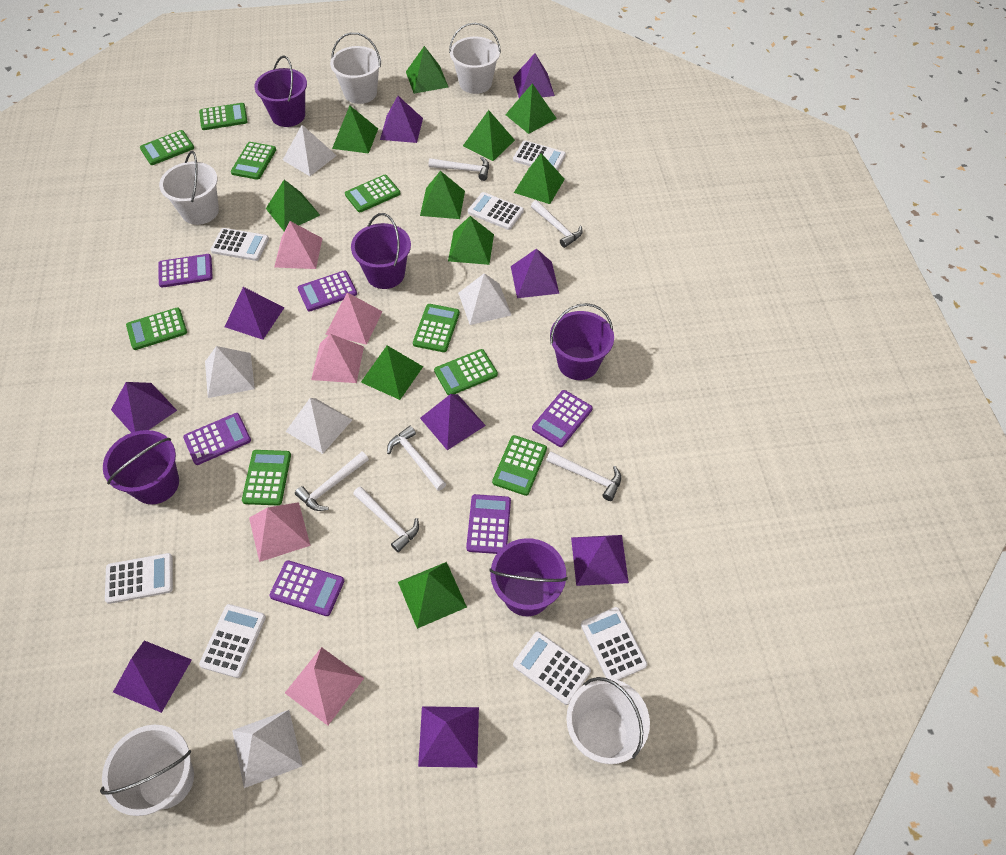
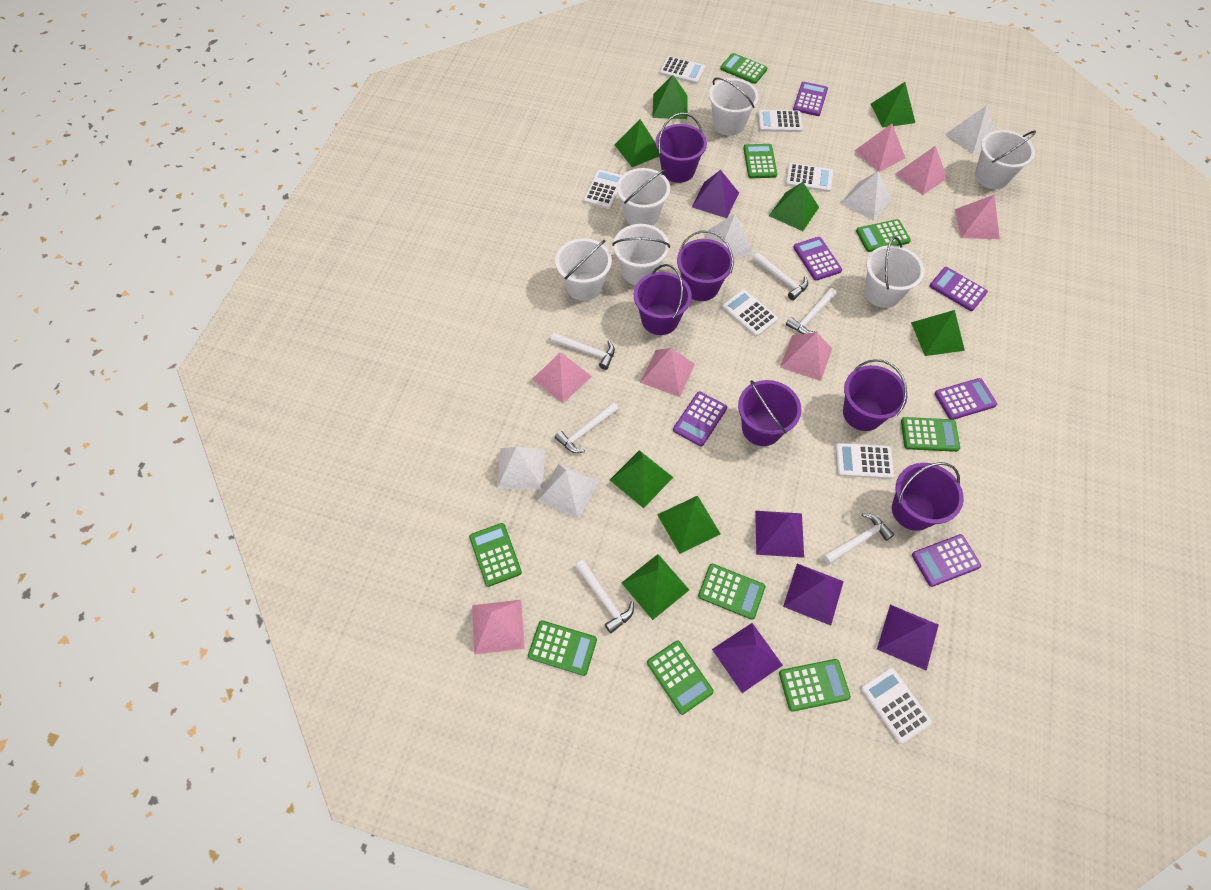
green pyramid: [266,180,320,231] [332,105,378,154] [361,345,423,400] [398,562,467,629] [406,46,448,94] [420,171,465,219] [448,216,494,265] [463,110,515,161] [505,83,557,134] [514,153,565,204] = 10 -> [610,450,673,508] [615,119,659,167] [622,554,689,620] [652,75,688,119] [657,495,721,554] [769,182,819,231] [871,82,915,128] [911,310,965,356] = 8
pink pyramid: [249,502,311,562] [274,221,323,269] [285,647,364,726] [311,334,364,383] [325,292,383,345] = 5 -> [472,600,525,655] [533,353,592,403] [640,348,695,397] [780,332,832,381] [854,124,905,172] [896,146,947,195] [955,194,1000,239] = 7
purple bucket: [103,430,179,504] [254,55,307,127] [351,213,411,289] [489,538,568,616] [550,303,614,380] = 5 -> [634,264,692,335] [655,113,707,183] [677,230,734,301] [738,380,801,446] [843,359,907,431] [892,462,964,531] = 6
purple pyramid: [111,382,177,433] [113,640,192,713] [225,287,285,340] [380,96,423,143] [418,706,479,768] [420,394,486,450] [511,248,559,298] [513,53,555,98] [571,535,629,586] = 9 -> [692,170,739,218] [712,623,783,693] [755,511,804,558] [783,564,844,625] [877,605,939,671] = 5
white bucket: [100,725,194,816] [159,151,219,225] [330,32,381,104] [449,23,501,94] [566,677,650,764] = 5 -> [555,238,612,301] [612,224,670,285] [617,168,670,226] [709,77,759,136] [864,237,924,308] [975,130,1036,189] = 6

